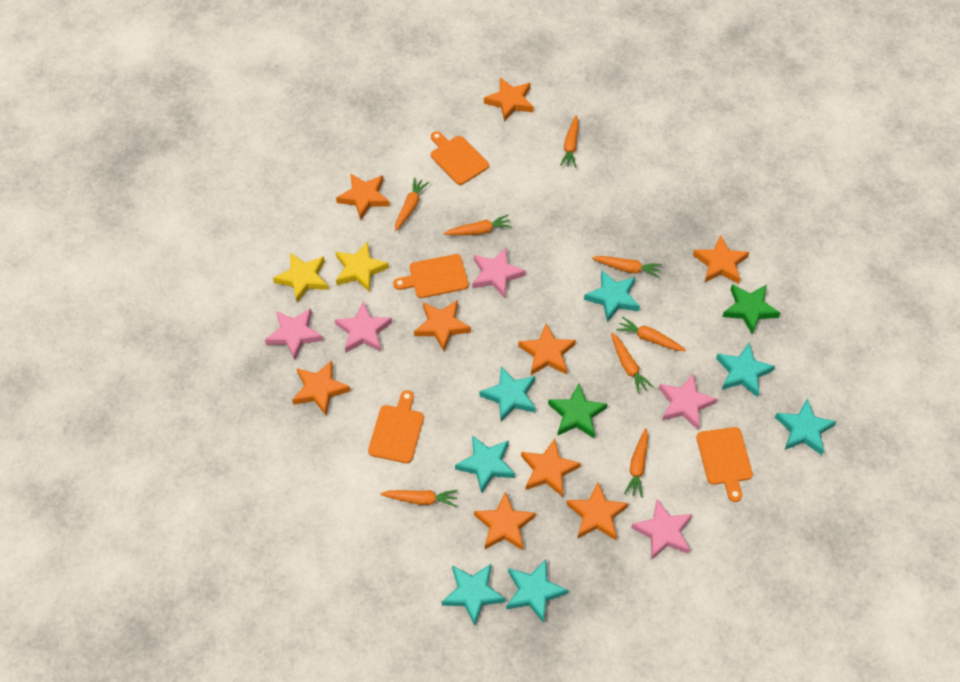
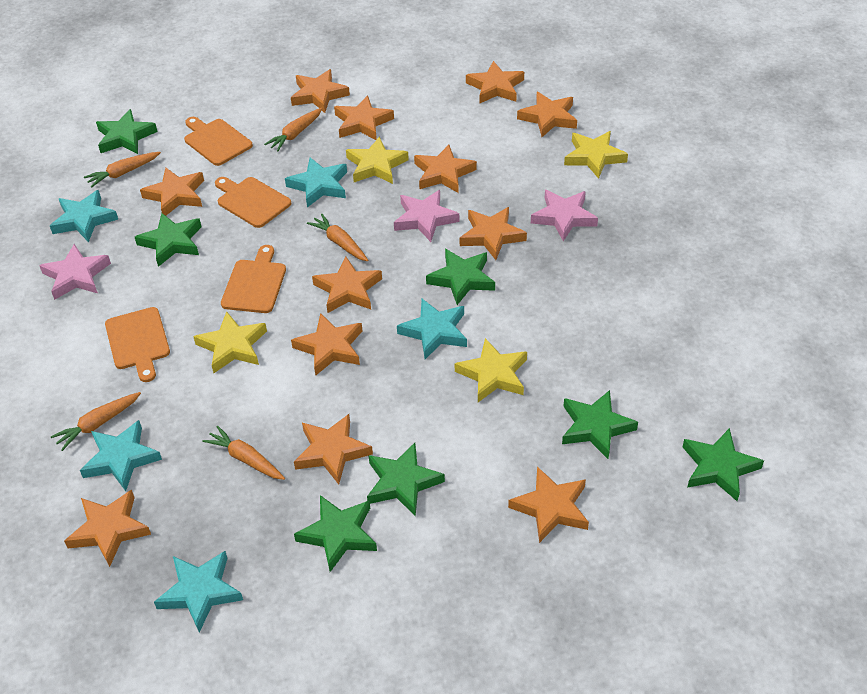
green star: [548,384,607,438] [722,284,780,335] = 2 -> [96,109,158,154] [135,213,201,267] [294,495,377,572] [367,443,445,516] [426,249,495,305] [562,390,638,459] [683,428,764,501] = 7
orange carrot: [380,490,458,507] [395,177,429,231] [444,215,512,235] [560,116,579,168] [592,256,662,278] [611,333,653,394] [616,317,686,351] [624,428,648,498] = 8 -> [51,392,141,451] [84,152,161,188] [202,426,285,480] [264,108,322,151] [307,214,368,261] = 5
orange star: [292,360,351,415] [336,173,390,220] [414,300,471,351] [474,492,536,550] [484,78,534,122] [518,324,576,375] [521,439,581,497] [566,482,629,540] [693,235,749,284] = 9 -> [64,490,151,567] [140,168,204,216] [291,69,350,113] [291,313,362,375] [294,414,373,484] [312,257,382,313] [334,95,394,140] [414,144,477,193] [460,207,527,260] [466,61,524,103] [508,467,589,543] [517,92,577,137] = 12
pink star: [265,308,323,360] [335,302,392,353] [472,248,526,298] [631,499,692,560] [659,374,717,430] = 5 -> [39,244,111,300] [394,190,459,242] [531,190,598,241] = 3
turquoise star: [442,564,506,626] [455,435,515,494] [480,366,536,422] [506,559,568,623] [584,271,640,322] [716,342,775,398] [775,399,836,455] = 7 -> [50,190,118,242] [80,420,162,491] [154,551,243,633] [285,158,347,207] [397,299,467,359] = 5
yellow star: [273,252,329,303] [336,242,389,292] = 2 -> [193,311,267,373] [346,136,409,184] [455,338,527,402] [564,131,628,179] = 4

